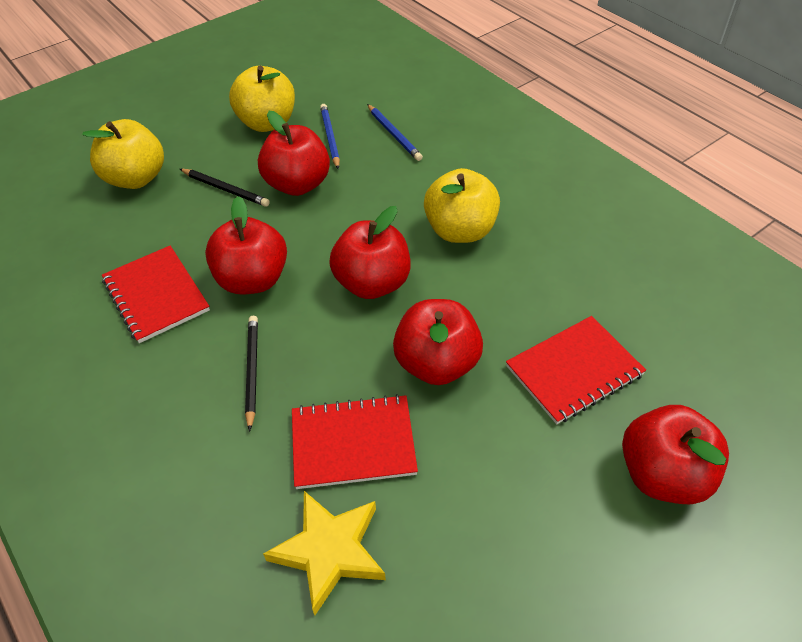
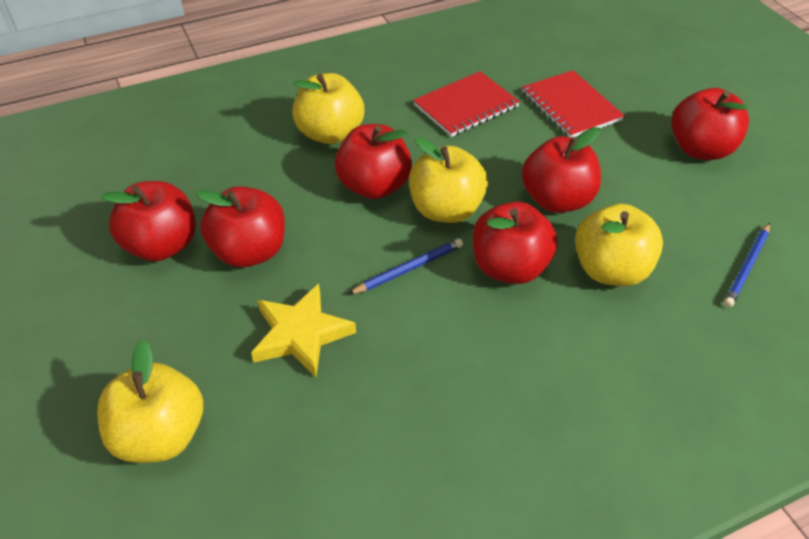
black pencil: [180,169,270,207] [245,316,258,432] = 2 -> none = 0
red apple: [205,196,287,294] [258,111,330,196] [329,206,411,299] [393,299,483,385] [622,405,729,504] = 5 -> [101,181,196,261] [196,186,285,268] [335,124,412,199] [473,202,558,284] [522,127,601,213] [671,88,749,160] = 6
red notebook: [102,246,210,343] [292,394,418,489] [506,316,646,424] = 3 -> [413,71,520,137] [522,70,625,138] = 2
yellow apple: [82,119,164,189] [229,66,295,132] [424,168,500,243] = 3 -> [97,340,203,463] [292,73,364,144] [409,137,488,223] [575,204,663,286] = 4

